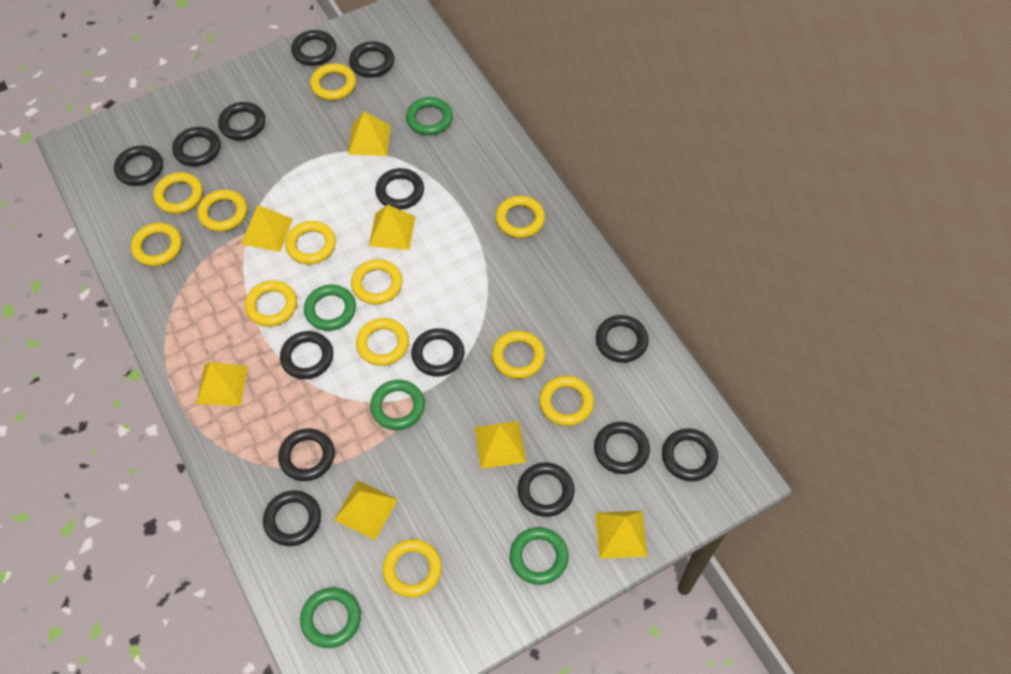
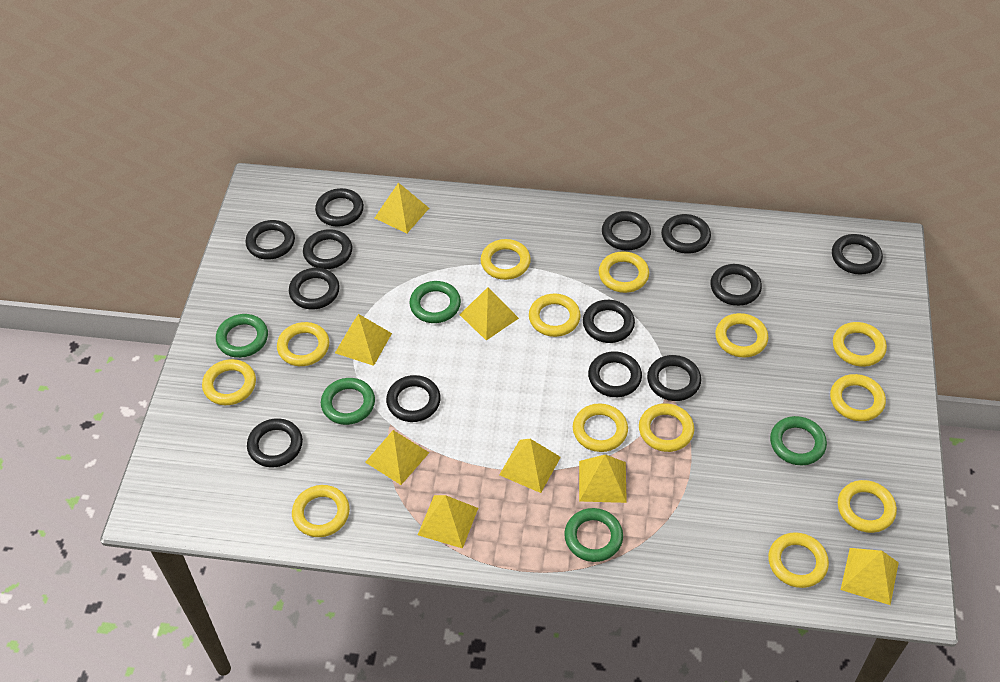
black ring: [114,146,163,186] [172,127,220,166] [218,102,265,140] [263,491,321,546] [278,428,335,481] [280,331,333,379] [291,30,336,66] [349,41,394,78] [375,168,424,210] [411,328,465,377] [517,462,574,517] [594,422,650,474] [596,315,649,363] [662,428,718,481] = 14 -> [245,220,295,260] [247,418,303,467] [289,268,340,309] [303,229,352,269] [315,188,364,227] [386,375,441,422] [583,300,635,343] [588,351,642,397] [602,211,651,251] [647,355,701,401] [661,214,711,254] [710,264,762,306] [832,234,883,275] = 13
yellow pyramid: [196,362,248,406] [241,205,293,252] [334,480,398,540] [348,111,391,156] [369,205,416,250] [475,421,526,469] [595,511,647,559] = 7 -> [335,314,392,366] [365,430,429,485] [375,182,429,233] [418,495,478,549] [460,287,519,340] [499,439,561,493] [579,454,627,503] [841,548,899,605] = 8
yellow ring: [131,223,182,266] [153,172,203,214] [197,190,247,232] [245,280,297,327] [285,221,336,264] [310,63,356,100] [351,259,402,305] [356,318,409,366] [383,539,442,597] [492,331,545,379] [496,196,545,238] [539,376,594,426] = 12 -> [202,359,256,405] [277,322,330,366] [292,485,350,537] [481,239,531,280] [529,294,581,337] [573,403,628,452] [599,251,649,293] [639,403,694,452] [715,313,768,357] [768,532,829,588] [830,374,886,421] [833,322,887,367] [838,480,897,533] = 13

